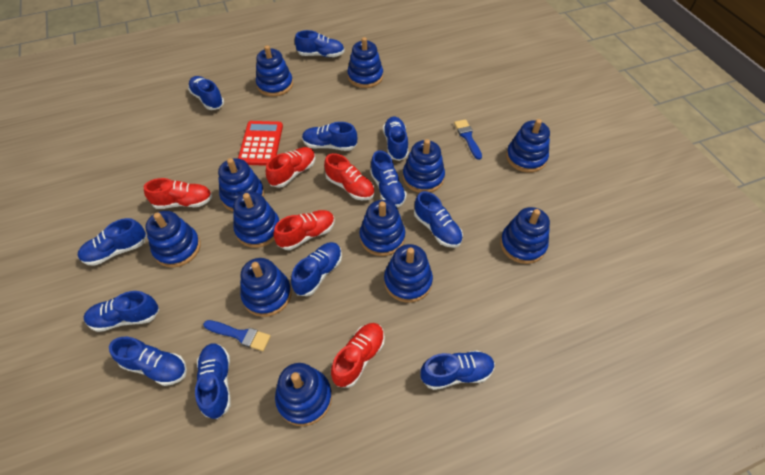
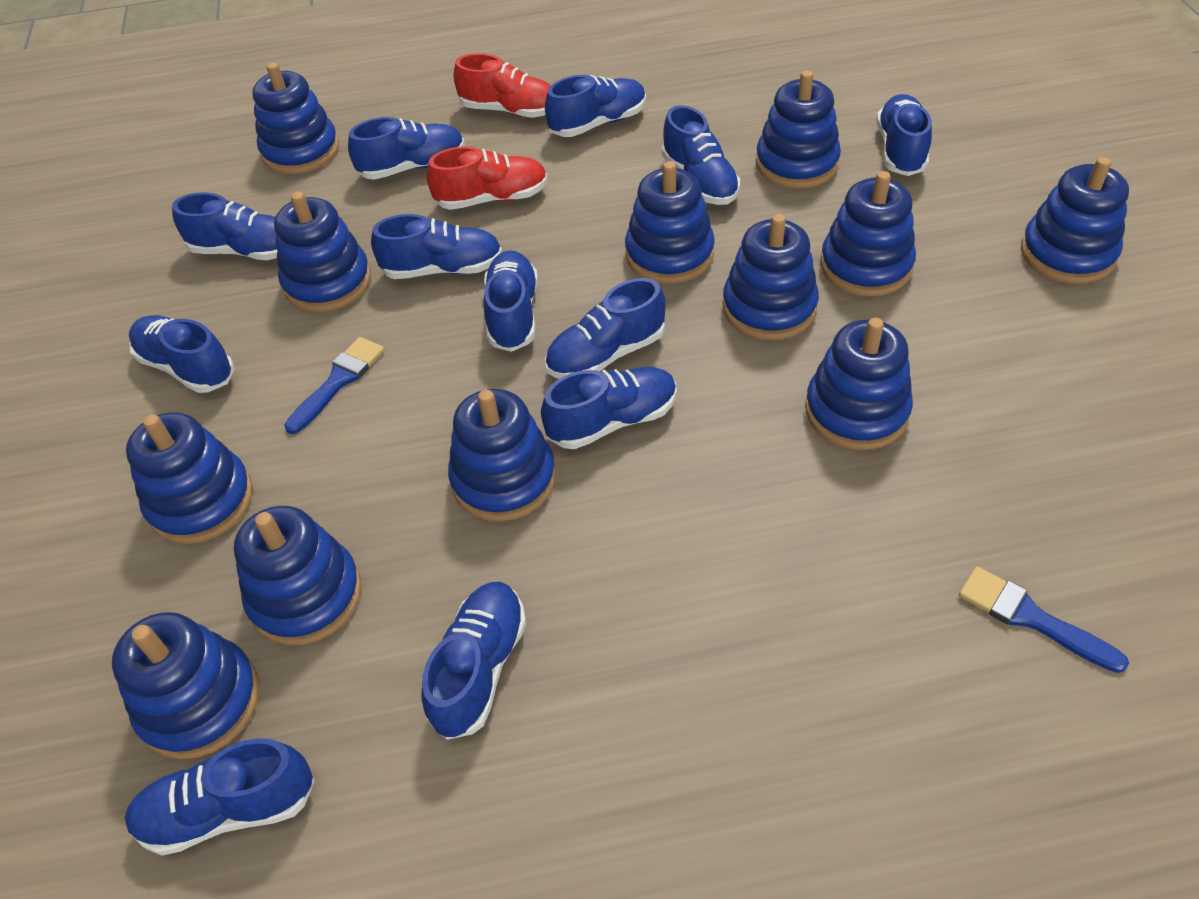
red calculator: [238,121,283,166] = 1 -> none = 0
red shoe: [144,178,212,209] [266,147,316,188] [273,210,335,250] [324,153,375,200] [331,323,385,388] = 5 -> [427,146,548,210] [454,53,551,118] = 2

